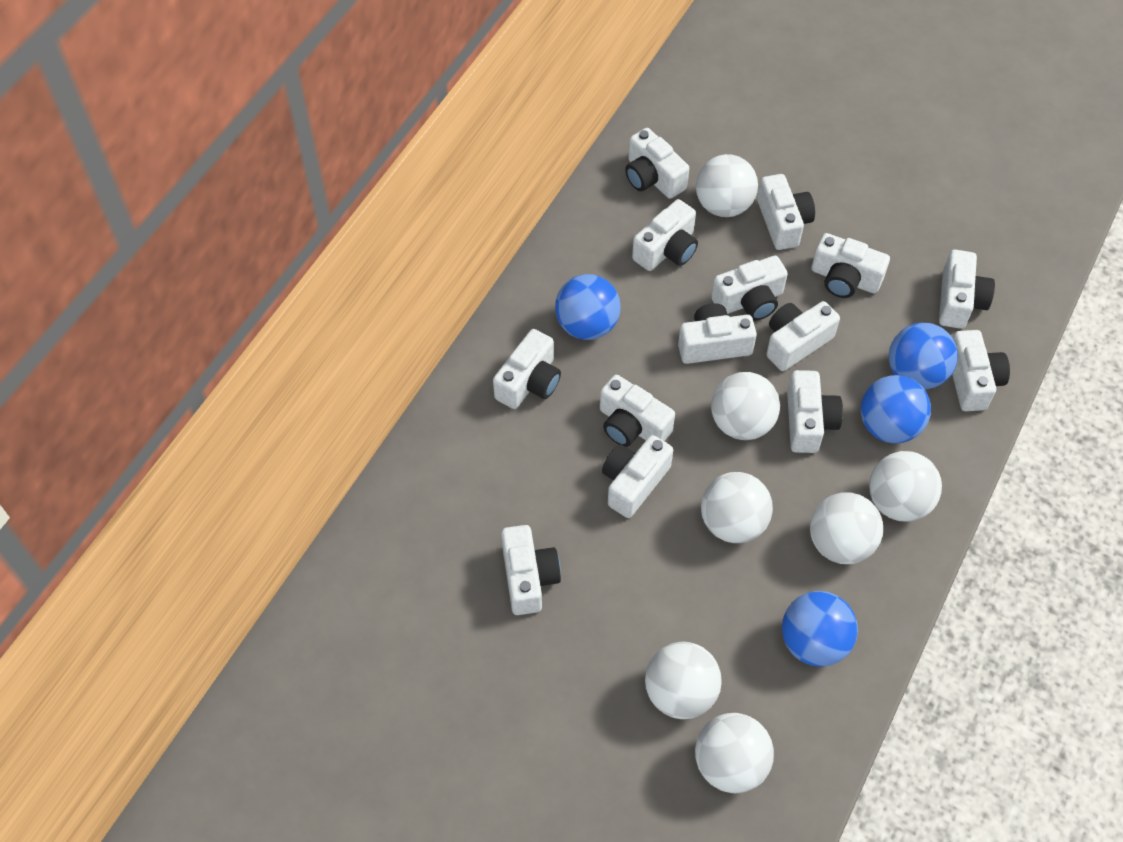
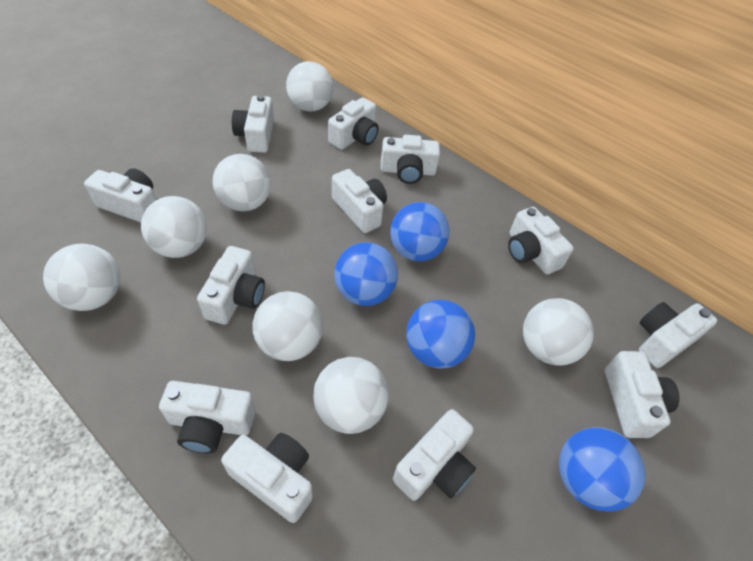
white camera: [493,329,561,409] [501,525,561,615] [600,375,675,447] [602,435,673,518] [625,128,689,199] [632,199,698,271] [678,303,757,364] [711,256,788,321] [757,174,815,250] [766,301,840,371] [787,370,843,453] [811,233,890,298] [939,250,995,329] [952,330,1010,411] = 14 -> [84,168,156,222] [159,381,256,453] [197,246,265,325] [221,433,313,523] [232,95,274,153] [328,97,379,150] [332,169,387,233] [381,135,440,184] [393,409,476,501] [508,207,574,275] [604,351,680,438] [639,302,717,368] = 12

